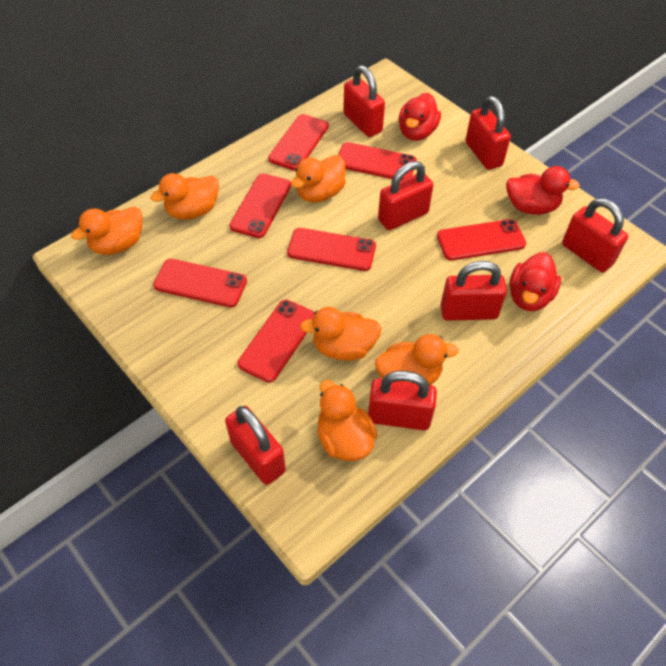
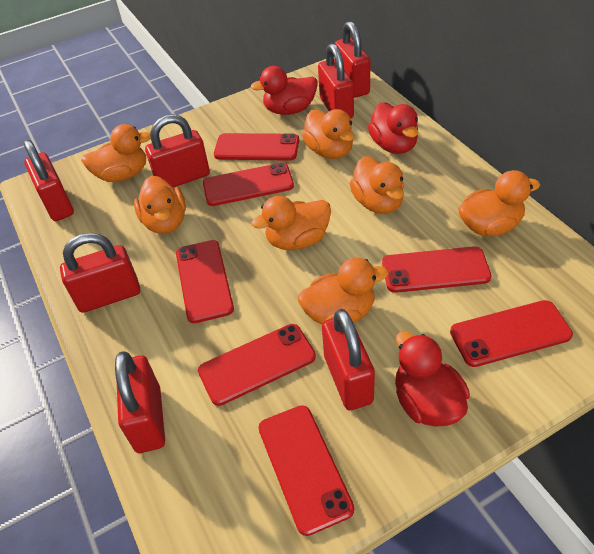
orange duck: [71,206,143,255] [150,173,219,220] [291,155,346,203] [300,307,381,361] [317,380,377,461] [375,334,459,385] = 6 -> [81,124,151,182] [134,176,186,234] [251,196,331,250] [298,258,388,324] [302,109,354,159] [349,156,404,214] [458,170,540,236] = 7

